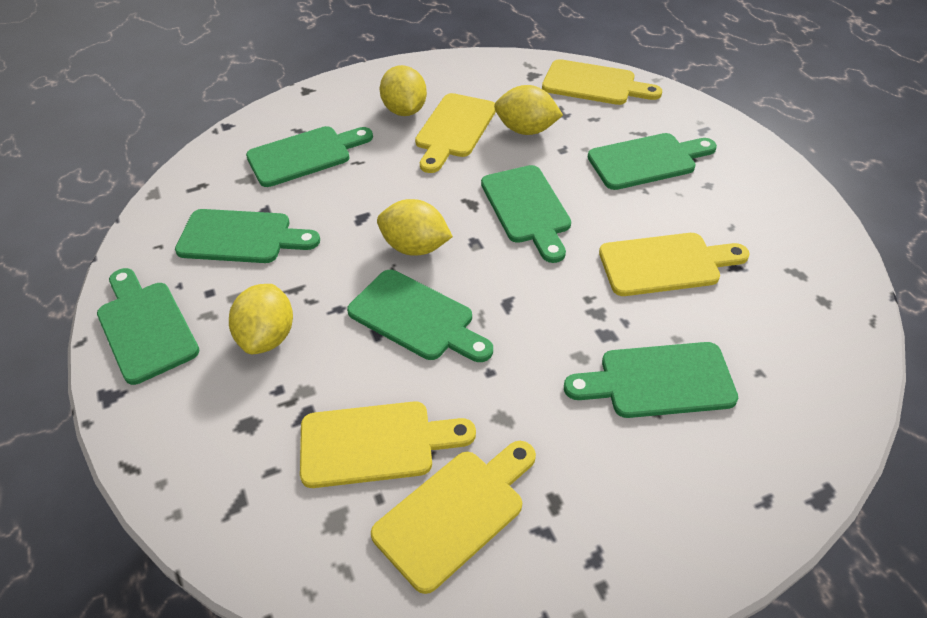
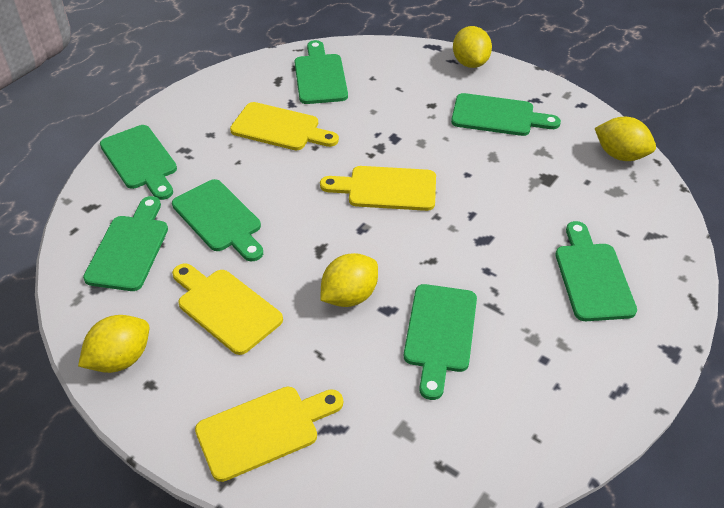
yellow cutting board: [300,401,476,488] [371,441,536,594] [415,93,496,173] [542,59,662,105] [599,233,750,296] = 5 -> [172,263,283,355] [195,387,343,482] [230,102,339,150] [320,166,436,211] = 4

